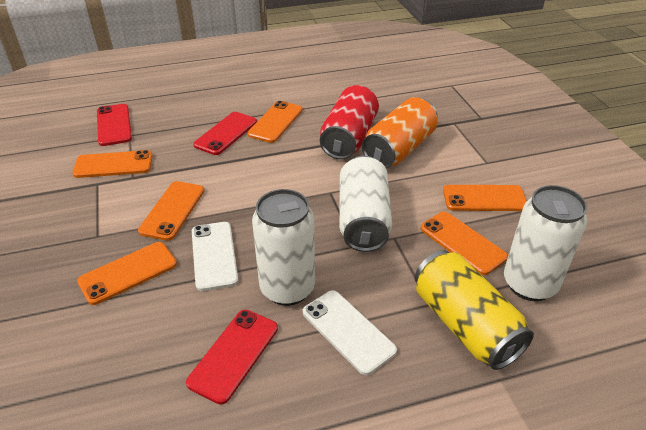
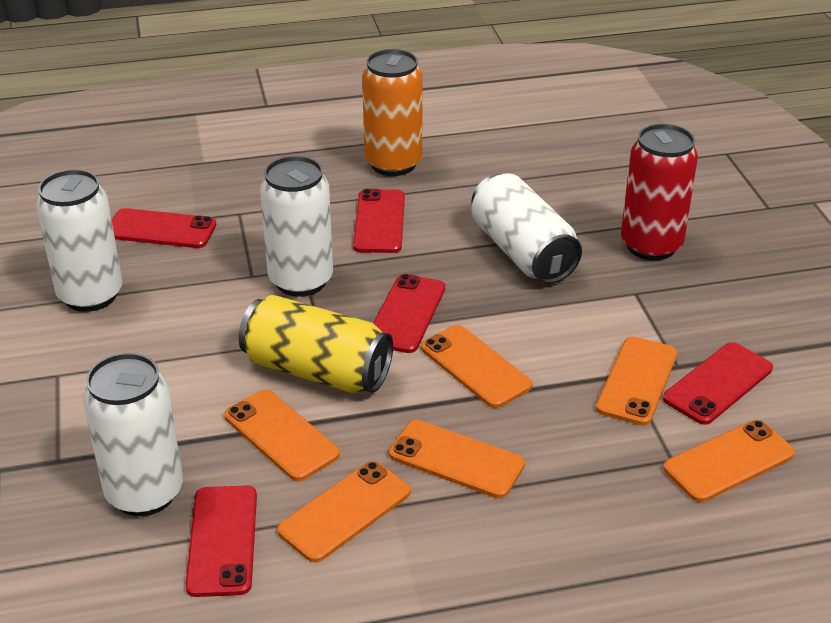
red phone: [97,104,132,146] [186,310,278,405] [193,112,257,155] = 3 -> [112,208,216,248] [185,485,257,597] [353,189,405,253] [373,274,445,353] [663,342,773,425] = 5
white can: [252,189,315,306] [339,156,392,252] [504,185,587,301] = 3 -> [36,169,123,312] [83,353,183,516] [260,156,333,297] [471,173,582,284] = 4
white phone: [192,222,238,291] [303,290,397,375] = 2 -> none = 0

